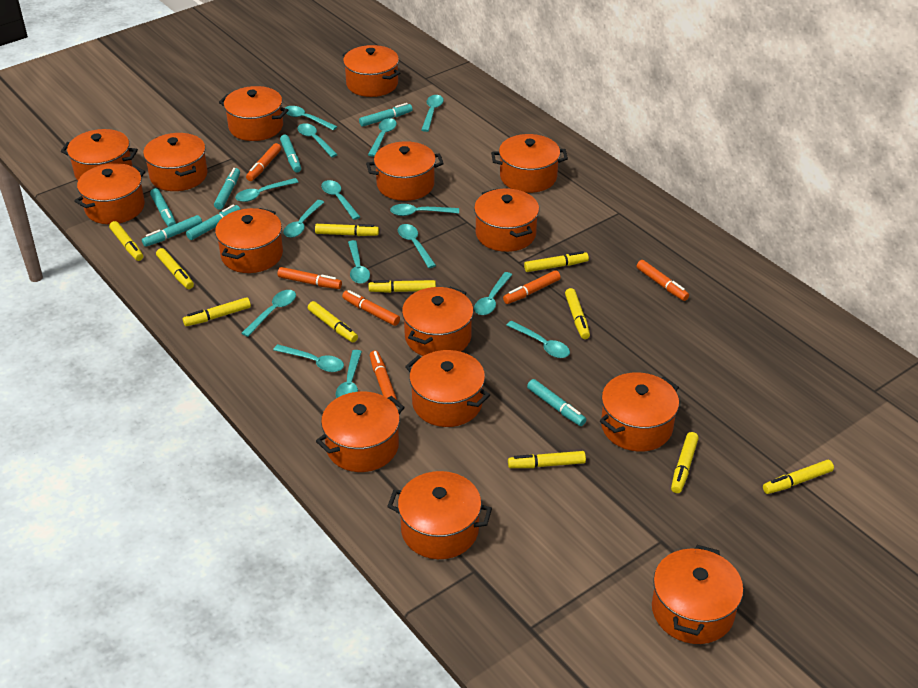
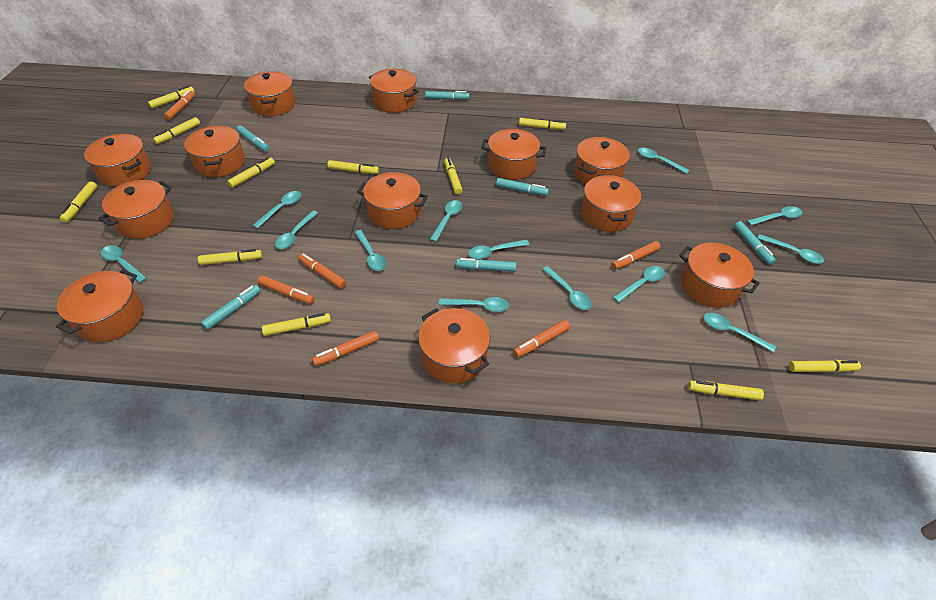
orange pot: [61,129,138,180] [74,163,145,224] [143,133,208,191] [215,208,283,273] [219,86,289,141] [316,391,405,472] [343,45,400,97] [366,141,444,201] [387,471,492,559] [402,287,474,356] [405,350,490,427] [474,188,539,252] [491,134,568,193] [600,372,679,452] [652,545,743,644] = 15 -> [56,269,143,342] [84,134,151,187] [98,180,174,239] [184,126,245,177] [244,71,295,116] [357,172,428,229] [369,69,419,113] [418,308,490,384] [481,129,546,180] [574,137,630,185] [581,175,641,232] [679,243,760,308] = 12
turquoise marker: [142,215,202,247] [150,188,176,227] [186,204,241,240] [214,168,240,210] [280,135,301,173] [359,103,413,127] [527,379,586,426] = 7 -> [201,285,261,330] [236,125,270,152] [425,91,469,100] [456,258,516,272] [496,178,549,196] [734,221,776,265] = 6
turquoise spoon: [235,178,299,202] [242,290,296,337] [273,344,344,372] [283,200,324,238] [285,106,337,130] [297,123,338,158] [321,180,360,220] [336,350,362,398] [348,240,370,284] [368,118,397,157] [390,204,459,216] [398,224,436,268] [421,95,444,132] [474,272,512,315] [507,321,570,358] = 15 -> [101,245,147,283] [253,191,302,229] [275,210,318,249] [354,230,386,271] [429,200,463,242] [439,297,509,312] [468,239,529,259] [542,266,592,310] [613,266,665,303] [638,148,689,174] [703,313,776,353] [747,206,803,226] [757,234,824,264] = 13

